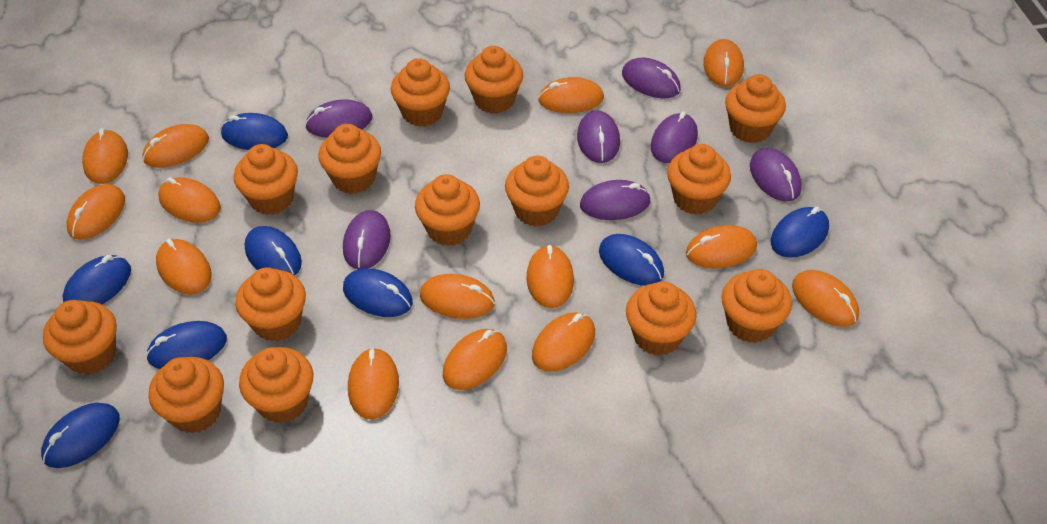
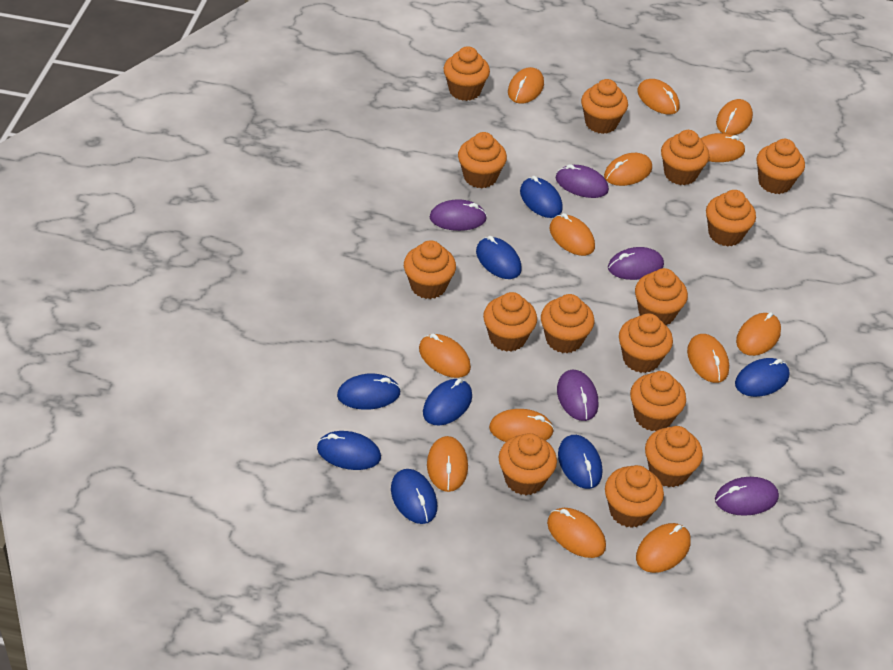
orange cupcake: [43,300,117,375] [148,357,224,434] [234,144,298,215] [235,267,306,341] [239,347,313,423] [318,124,381,194] [391,58,450,127] [415,174,480,246] [465,46,523,114] [505,156,569,227] [626,281,696,356] [667,144,731,215] [721,269,792,343] [725,74,786,143] = 14 -> [404,240,456,299] [444,46,490,101] [458,132,507,188] [483,292,537,352] [499,433,557,495] [541,294,594,353] [581,79,628,134] [605,465,664,528] [619,313,673,373] [630,371,686,431] [635,268,688,326] [645,426,703,487] [661,130,709,185] [706,190,756,247] [757,139,805,194] = 15
orange mouse: [67,184,125,240] [82,128,128,184] [142,124,209,168] [156,239,212,295] [158,177,221,223] [348,347,399,420] [420,274,495,319] [443,329,507,390] [526,245,574,308] [532,312,595,372] [538,77,604,113] [686,225,757,268] [703,39,744,87] [792,270,859,327] = 14 -> [419,333,471,378] [427,436,468,492] [489,409,554,442] [508,67,544,104] [547,508,606,558] [550,213,595,256] [604,153,652,186] [636,523,691,573] [637,79,680,115] [687,334,729,383] [700,133,745,162] [716,99,753,135] [736,312,781,356] = 13
purple mouse: [305,99,372,138] [343,210,391,269] [577,110,620,163] [580,180,651,220] [622,58,681,98] [651,111,698,163] [750,148,802,201] = 7 -> [430,199,487,231] [555,164,609,198] [557,370,598,421] [608,247,664,280] [715,477,779,516] = 5

